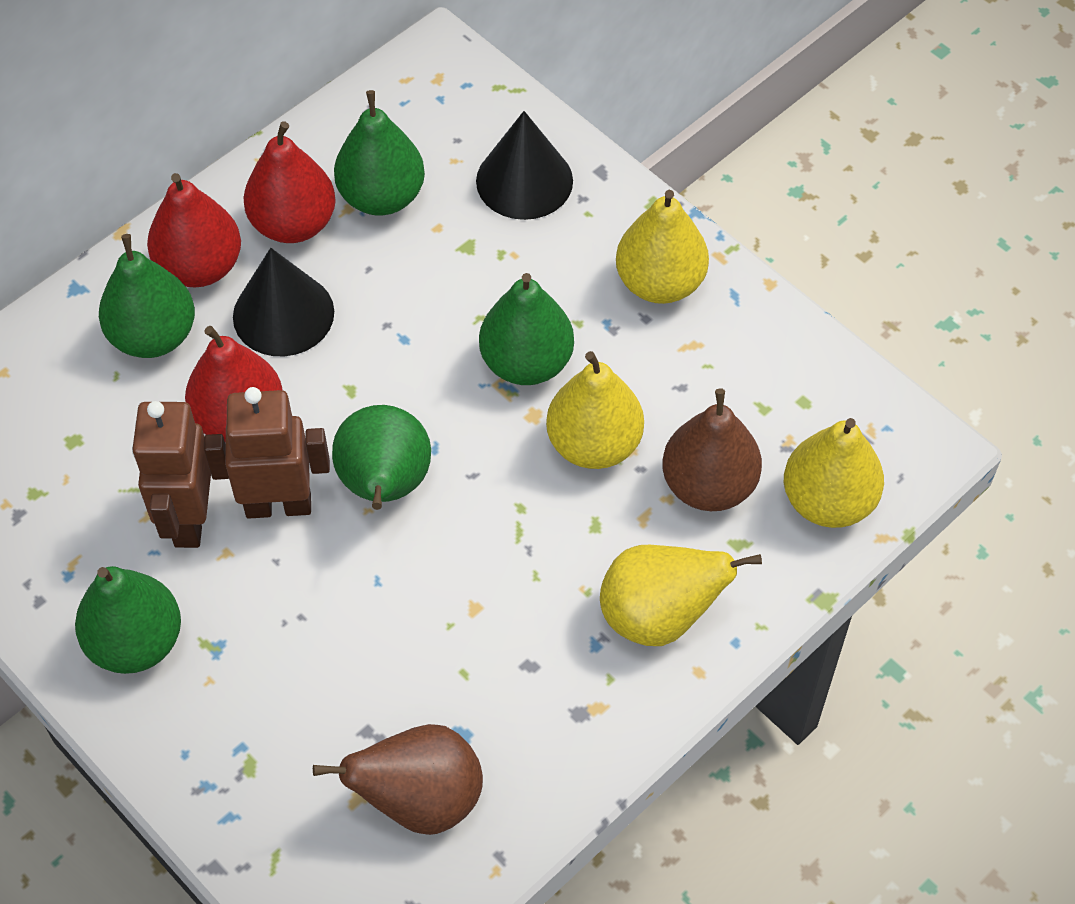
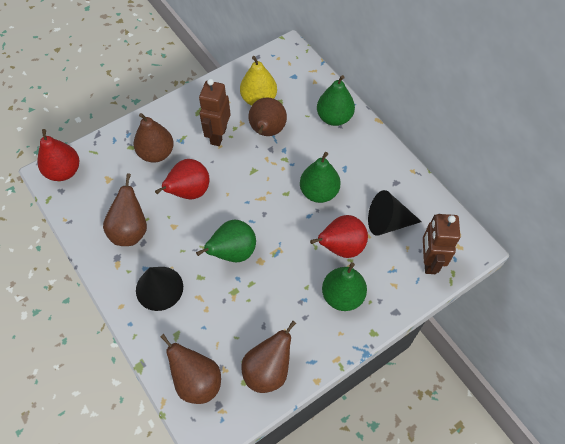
brown pear: [313,724,483,835] [662,389,762,511] = 2 -> [103,173,147,246] [134,113,174,163] [160,334,221,404] [241,321,296,393] [248,97,287,136] = 5
green pear: [75,566,181,674] [99,234,195,358] [332,405,431,510] [334,90,425,215] [479,273,574,385] = 5 -> [196,219,256,262] [300,152,341,203] [317,75,355,126] [322,262,367,311] = 4
yellow pear: [546,351,644,469] [600,545,762,646] [616,190,709,304] [784,418,884,528] = 4 -> [240,56,277,106] = 1

